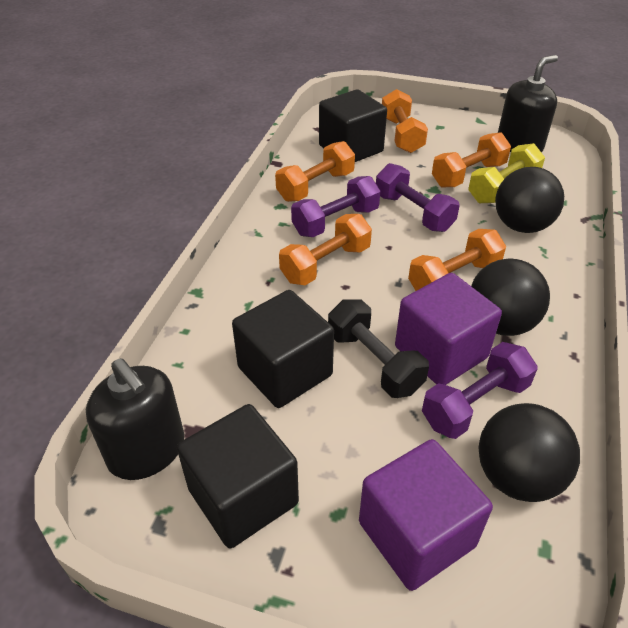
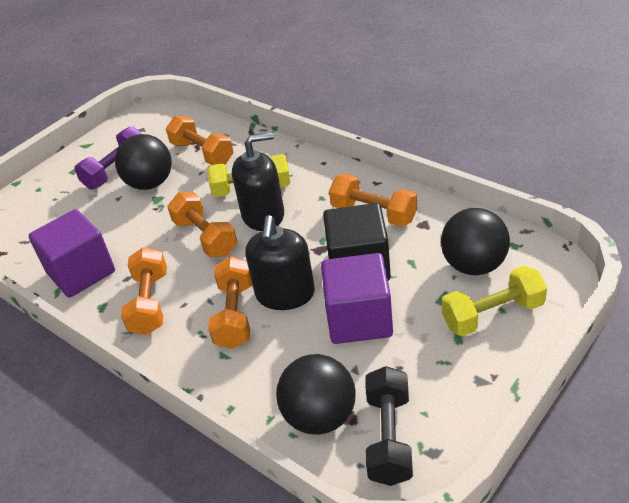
black cube: [177,404,299,548] [232,290,334,408] [319,89,387,162] = 3 -> [323,203,391,281] = 1
purple dumbbell: [291,176,380,237] [376,163,460,232] [422,342,537,439] = 3 -> [74,126,142,189] = 1
yellow dumbbell: [468,143,545,203] = 1 -> [207,154,290,197] [442,266,547,336] = 2

